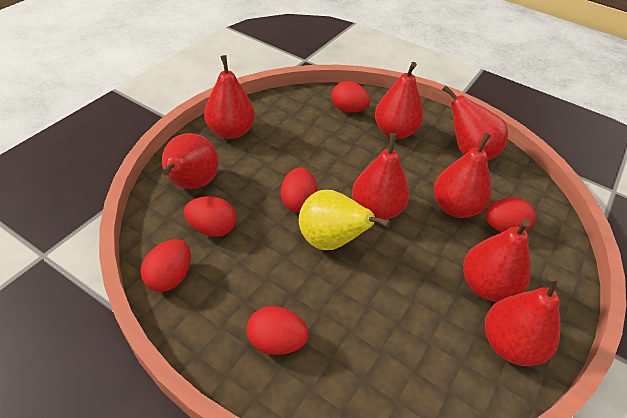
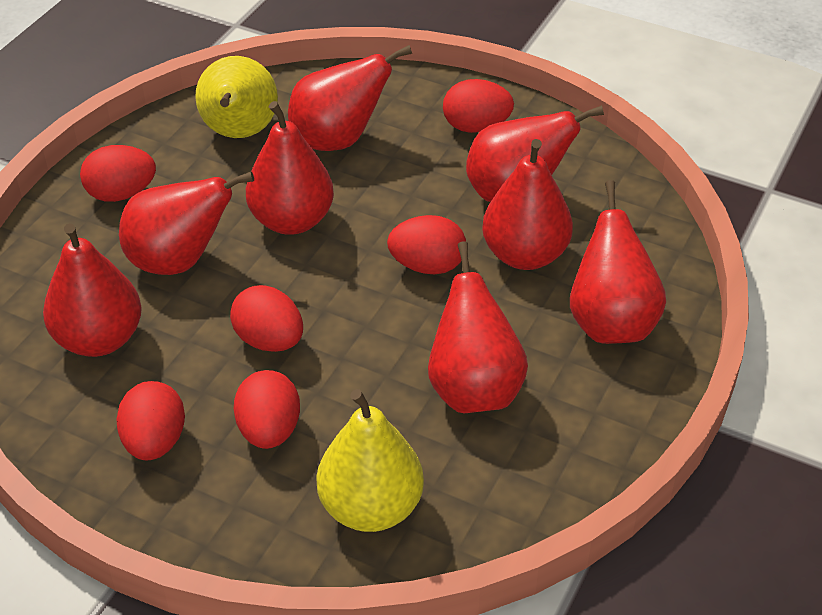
yellow pear: [299,190,390,250] = 1 -> [195,56,278,138] [317,389,424,532] = 2

